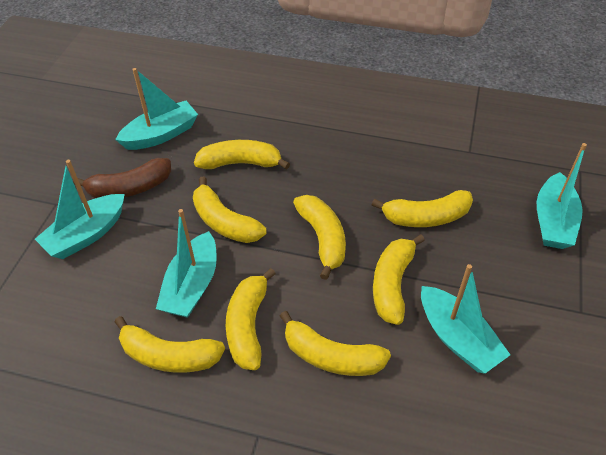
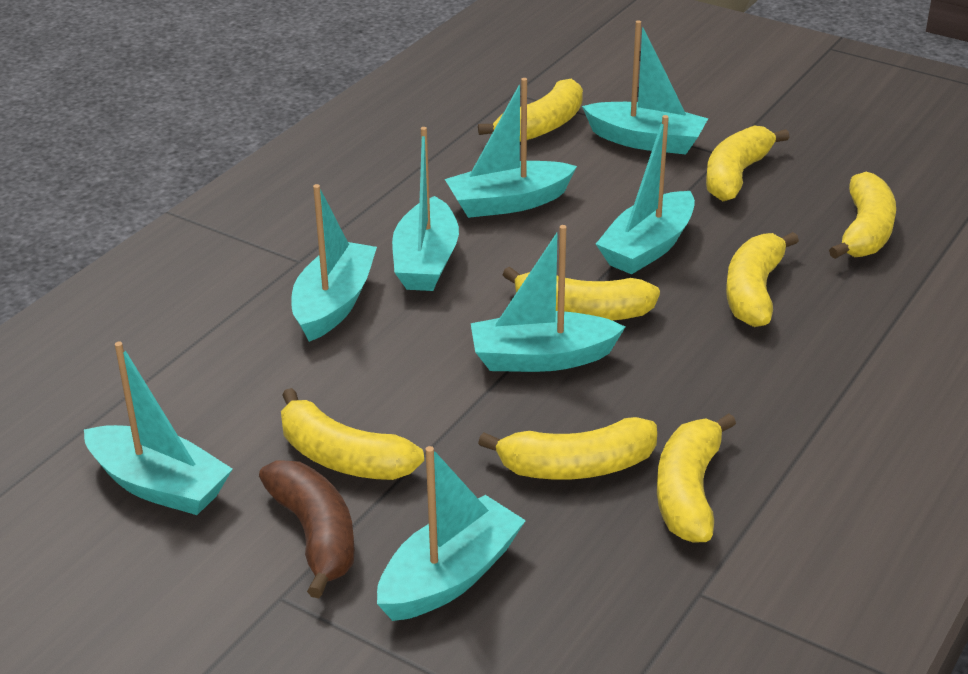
turquoise boat: [35,160,125,259] [115,68,198,150] [156,209,217,318] [421,264,510,373] [537,143,587,249] = 5 -> [84,342,232,515] [291,184,377,342] [377,446,526,621] [392,127,459,291] [445,78,577,218] [471,225,625,372] [582,20,708,155] [596,115,695,274] = 8

